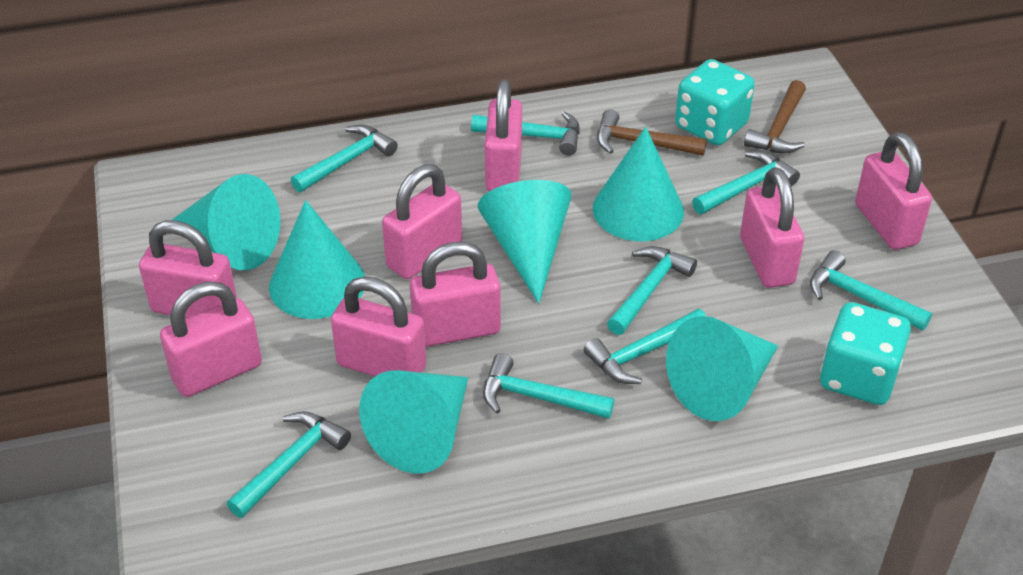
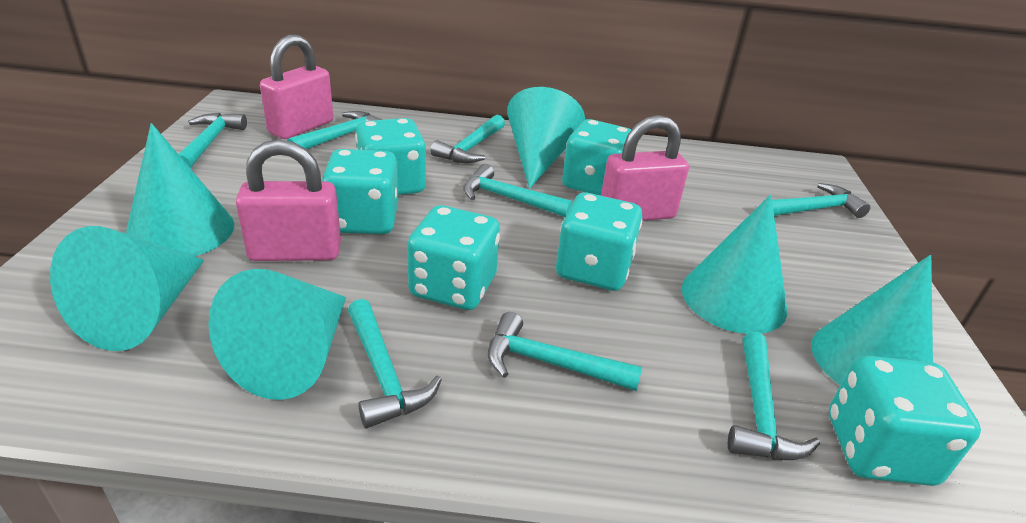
brown hammer: [597,109,707,156] [744,80,806,153] = 2 -> none = 0
pink padlock: [139,220,237,318] [160,282,262,397] [331,276,426,376] [382,164,462,279] [410,242,501,347] [484,79,522,191] [740,167,804,288] [855,132,932,250] = 8 -> [236,140,341,261] [260,35,333,139] [601,115,689,221] = 3
turquoise dice: [675,59,755,145] [820,302,911,405] = 2 -> [322,149,398,234] [355,118,426,195] [407,205,500,310] [556,192,643,291] [562,119,631,195] [829,355,981,486] = 6

